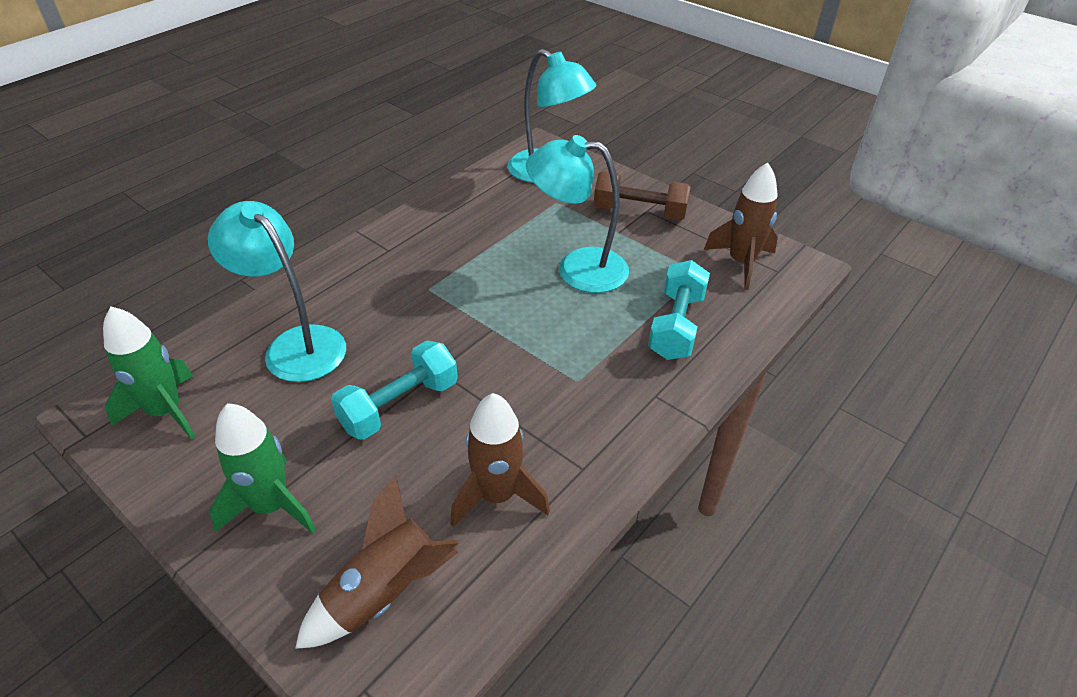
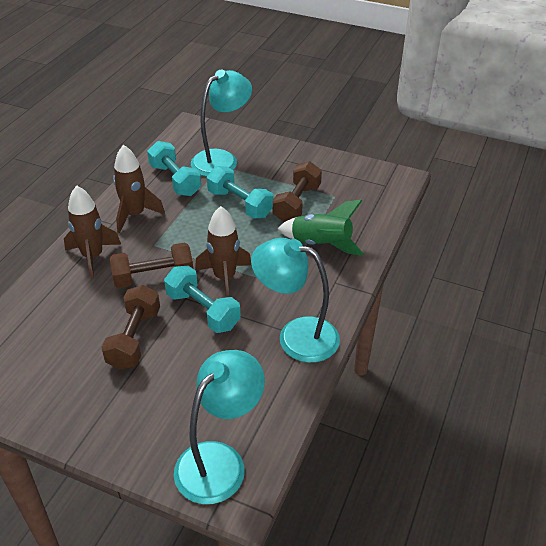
brown dumbbell: [594,171,691,221] = 1 -> [101,285,160,370] [110,243,193,288] [273,161,322,222] = 3
green rocket: [103,307,195,440] [209,403,316,533] = 2 -> [277,199,364,256] = 1
turquoise dumbbell: [331,340,458,440] [648,260,710,360] = 2 -> [147,141,201,196] [164,265,241,333] [207,166,273,219] = 3

